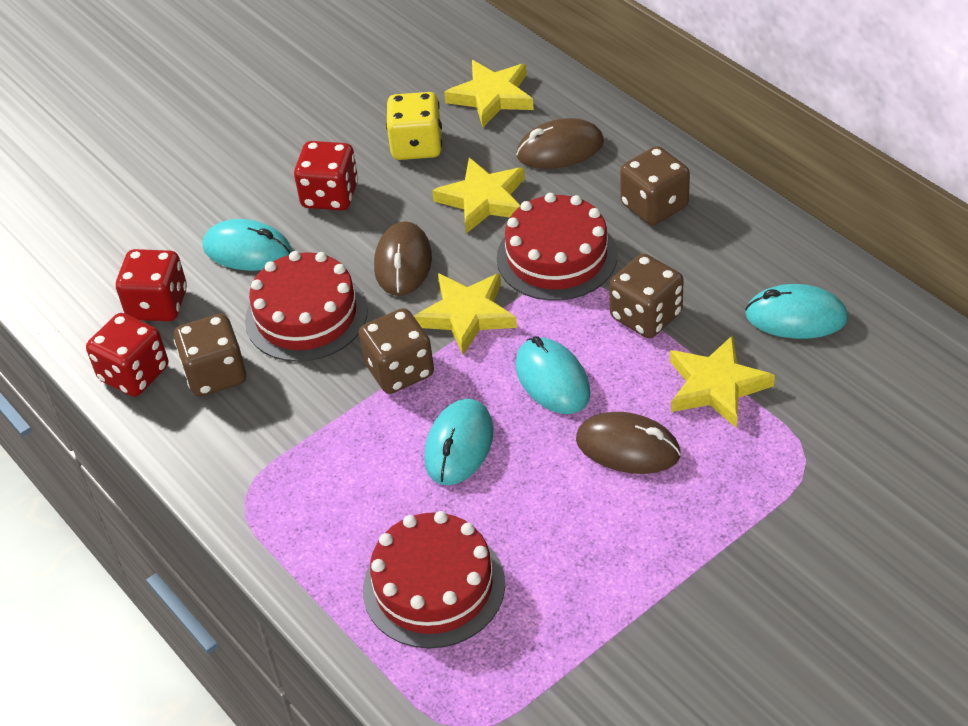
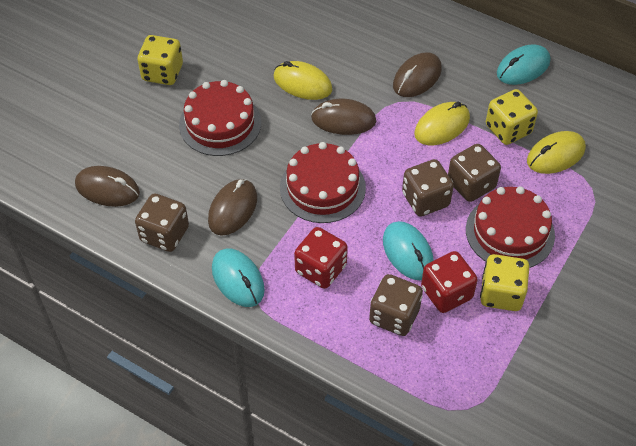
brown mouse: [374,221,432,296] [516,118,604,169] [576,412,681,474] = 3 -> [75,166,140,207] [208,179,257,236] [311,99,376,135] [393,52,442,97] = 4
red dice: [86,313,168,397] [116,249,187,322] [294,141,358,210] = 3 -> [294,227,348,289] [421,251,478,313] = 2
turquoise mouse: [203,219,292,271] [424,399,494,485] [515,336,591,414] [745,284,848,339] = 4 -> [212,248,265,307] [383,221,434,280] [497,44,550,85] = 3
yellow dice: [386,92,442,160] = 1 -> [138,35,183,85] [480,254,529,311] [486,89,538,145] = 3
yellow mouse: none = 0 -> [273,61,333,100] [414,102,470,145] [527,131,586,174] = 3
yellow star: [414,273,517,355] [432,158,525,234] [444,60,534,127] [670,335,775,428] = 4 -> none = 0

